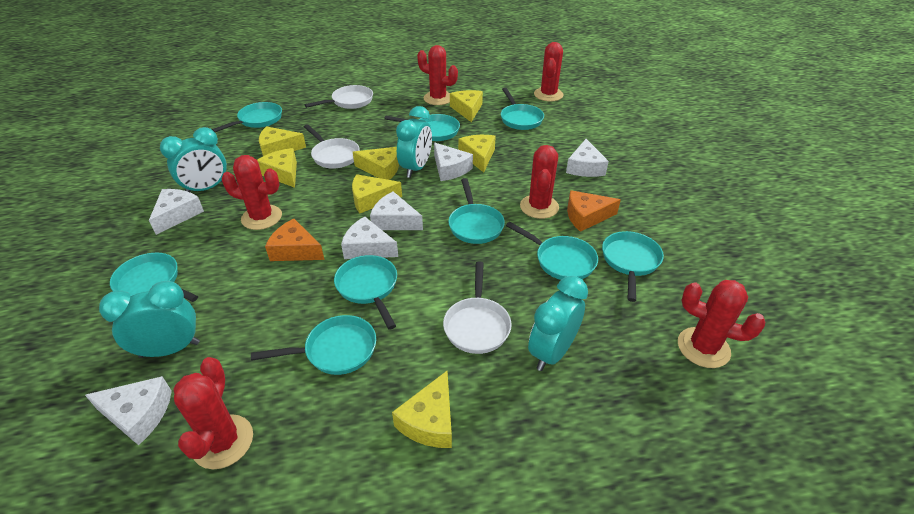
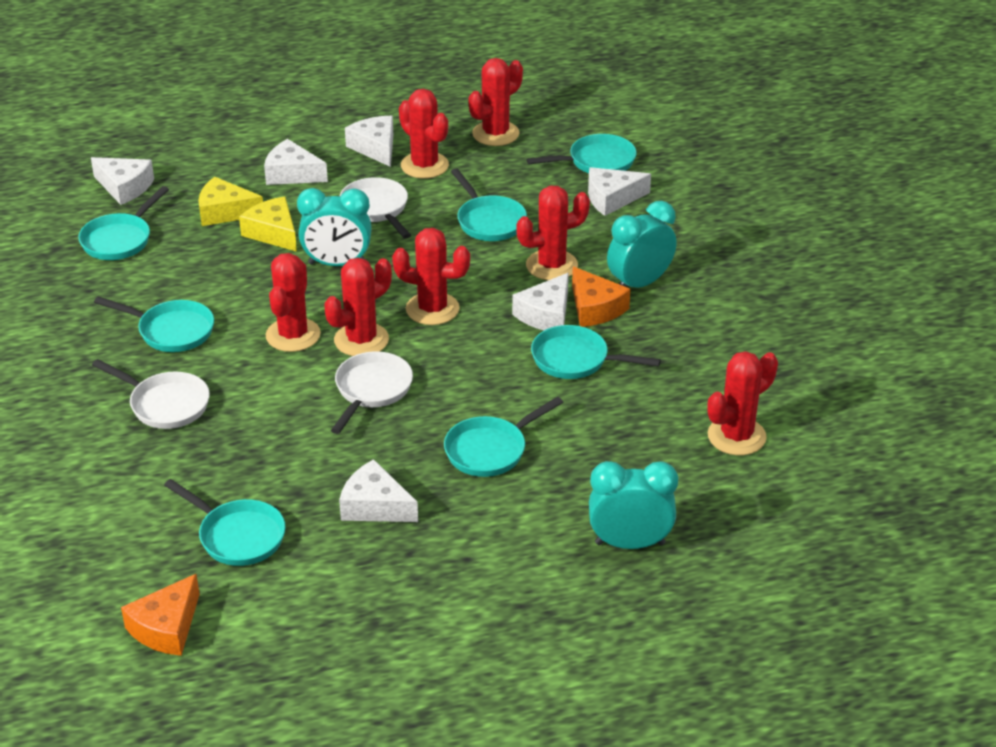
red cactus: [174,357,253,469] [222,155,282,230] [417,45,458,105] [520,145,559,219] [534,42,564,102] [678,280,765,368] = 6 -> [266,253,321,352] [324,258,392,356] [392,228,470,325] [399,89,449,179] [468,58,523,146] [516,186,590,280] [707,351,778,455] = 7
turquoise clock: [99,281,200,358] [160,127,227,192] [396,106,432,178] [528,276,588,371] = 4 -> [297,188,372,266] [589,461,678,549] [607,201,677,288] = 3
turquoise pan: [110,253,198,302] [212,102,282,132] [251,315,376,375] [334,255,397,330] [384,114,460,141] [448,178,505,244] [501,88,544,130] [506,222,598,280] [602,231,664,302] = 9 -> [78,186,169,260] [94,296,214,352] [164,479,286,566] [444,396,563,477] [451,168,527,241] [526,134,637,173] [531,325,661,379] = 7
yellow cheese: [257,148,297,188] [259,126,306,156] [352,174,402,213] [353,147,399,180] [392,371,452,448] [450,90,483,122] [458,135,496,173] = 7 -> [198,177,263,226] [239,196,297,252] = 2

